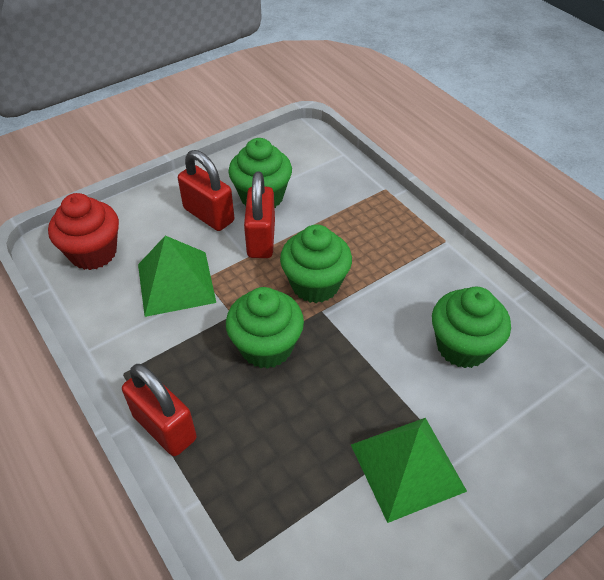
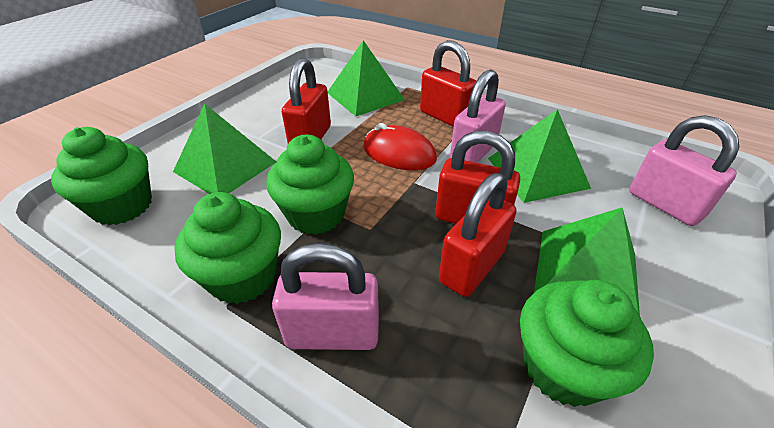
green pyramid: [138,236,216,317] [351,418,467,523] = 2 -> [173,103,276,194] [328,40,405,116] [488,109,591,203] [534,208,640,316] = 4
pink padlock: none = 0 -> [272,243,379,350] [450,69,506,163] [629,115,740,226] = 3
red cupcake: [48,193,119,270] = 1 -> none = 0
red mouse: none = 0 -> [364,123,437,170] = 1
red padlock: [122,364,197,456] [178,150,234,231] [244,172,275,258] = 3 -> [282,58,331,143] [420,40,476,127] [436,131,520,224] [439,173,517,297] = 4

